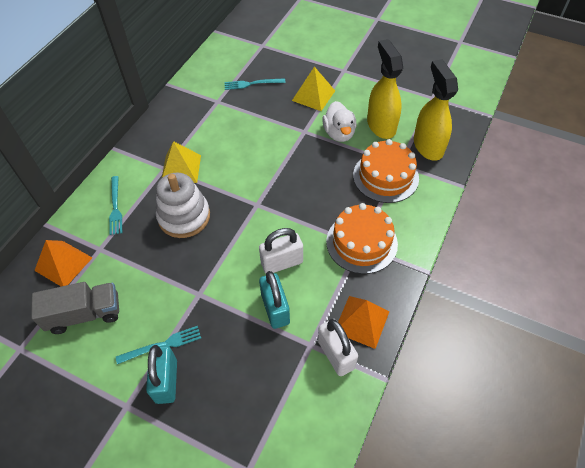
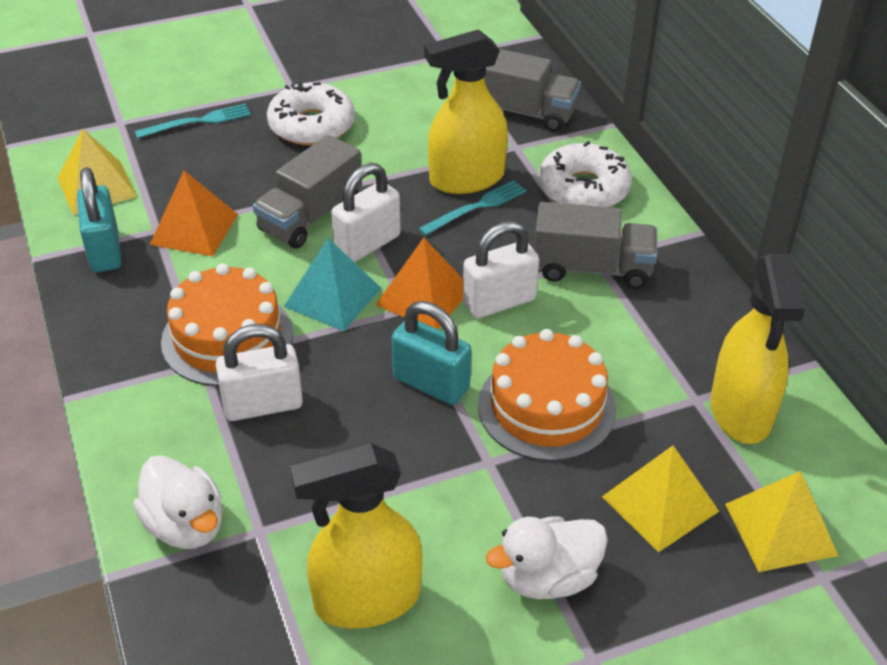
grey truck: [31,282,119,334] = 1 -> [253,135,362,248] [484,49,581,132] [534,202,657,289] = 3
turquoise fork: [109,176,122,235] [116,326,201,364] [225,78,286,90] = 3 -> [135,104,251,138] [418,180,527,236] = 2
turquoise pyramid: none = 0 -> [284,238,381,331] = 1
white donut: none = 0 -> [267,82,355,146] [539,141,632,207] = 2
white duck: [322,101,356,142] = 1 -> [133,455,222,549] [486,516,608,599] = 2
white padlock: [259,228,303,273] [318,319,358,376] = 2 -> [216,324,303,421] [332,163,401,262] [463,221,539,318] = 3
white stacking toy: [156,173,210,238] = 1 -> none = 0
yellow pyramid: [162,141,201,183] [292,67,335,111] = 2 -> [58,129,137,215] [602,446,719,552] [725,471,838,572] = 3
yellow spray bottle: [367,39,403,139] [414,59,458,161] = 2 -> [290,443,422,629] [424,29,508,194] [711,254,805,444] = 3

